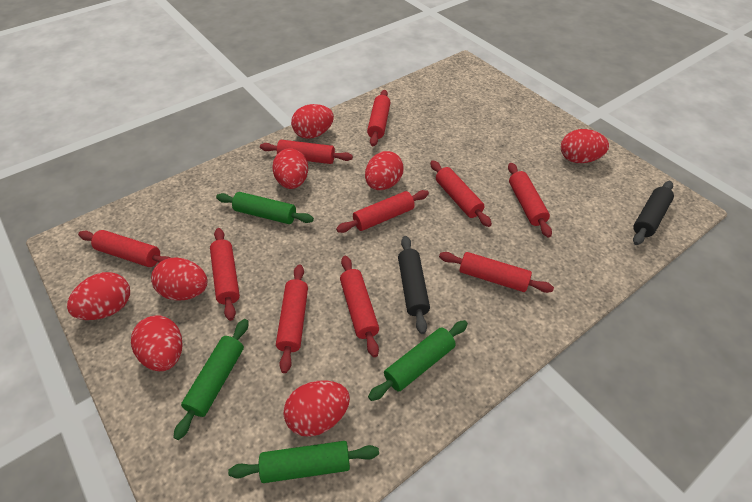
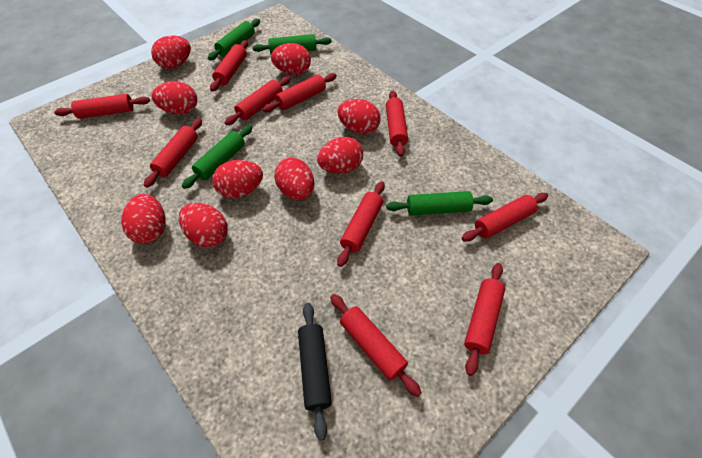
black rolling pin: [398,236,430,334] [633,181,674,245] = 2 -> [298,303,332,441] = 1
red egg: [67,272,130,320] [131,315,183,371] [151,257,208,300] [273,148,308,189] [283,380,350,437] [291,104,334,139] [365,151,404,190] [561,129,609,163] = 8 -> [121,194,166,244] [151,36,191,69] [152,81,197,115] [179,203,228,248] [212,160,263,198] [271,43,311,75] [274,158,314,200] [317,137,363,174] [337,99,380,135] = 9

